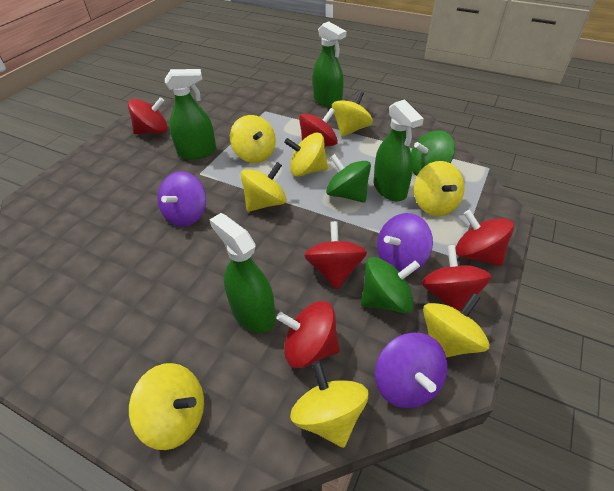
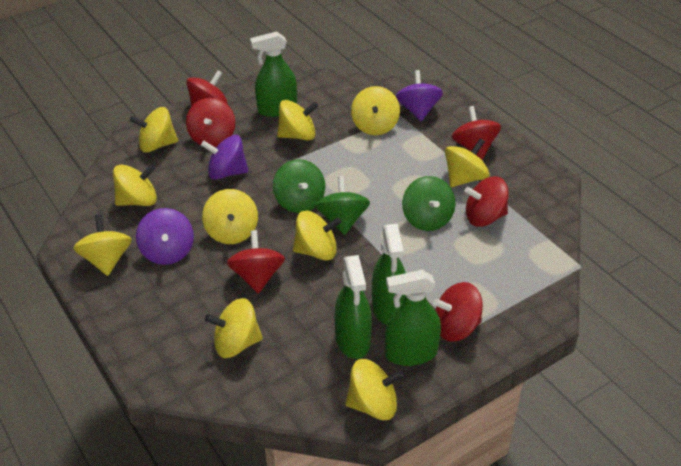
yellow spinning top: [129,363,204,450] [230,115,276,163] [241,162,287,212] [284,133,328,177] [290,361,369,448] [332,91,373,137] [414,161,465,216] [423,293,489,358] = 8 -> [73,215,132,276] [113,164,157,206] [130,107,178,152] [202,189,258,244] [205,298,263,358] [277,100,318,141] [293,211,341,261] [345,359,404,420] [351,86,400,135] [445,138,490,187] = 10

